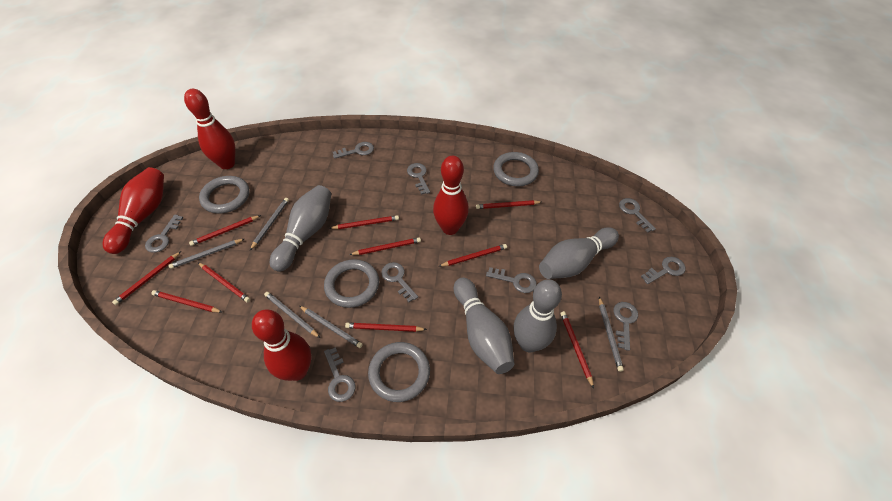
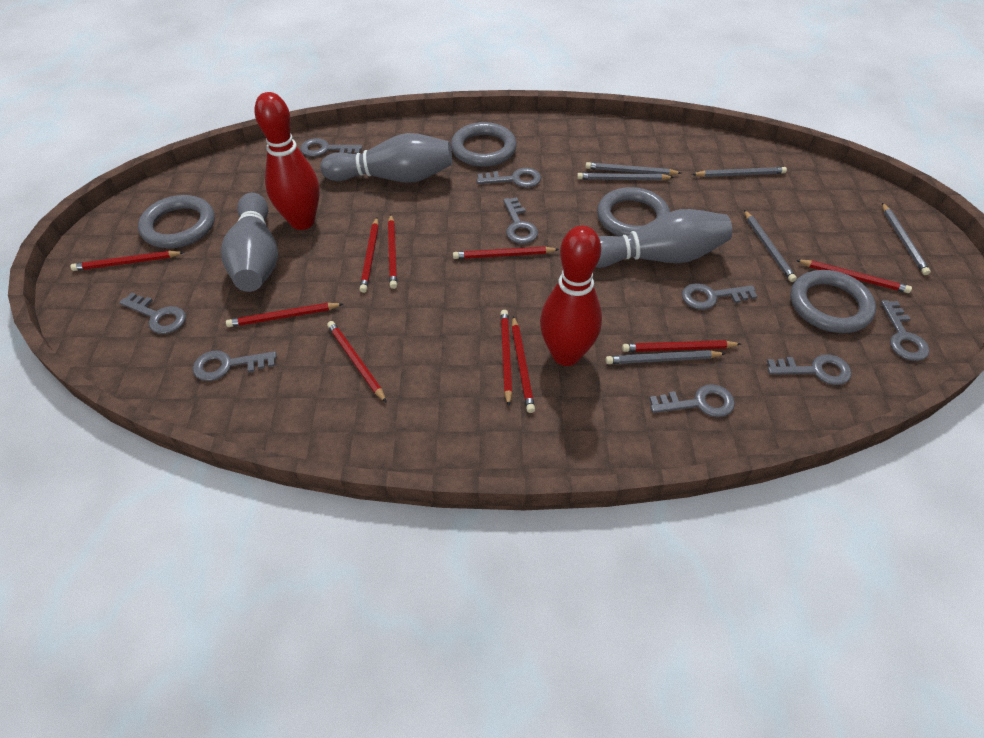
grey bowling pin: [270,185,331,272] [454,278,514,374] [513,279,562,352] [539,227,619,279] = 4 -> [221,193,278,292] [320,133,452,183] [596,209,732,268] = 3
grey pencil: [169,239,244,269] [250,198,289,250] [264,292,320,338] [299,306,363,348] [599,297,624,372] = 5 -> [577,173,674,180] [585,162,681,175] [606,350,726,364] [692,167,787,177] [744,210,797,282] [882,203,931,275] = 6
red bowling pin: [103,167,164,254] [184,89,235,169] [252,309,311,381] [433,156,469,235] = 4 -> [254,92,320,230] [540,226,602,366] = 2

